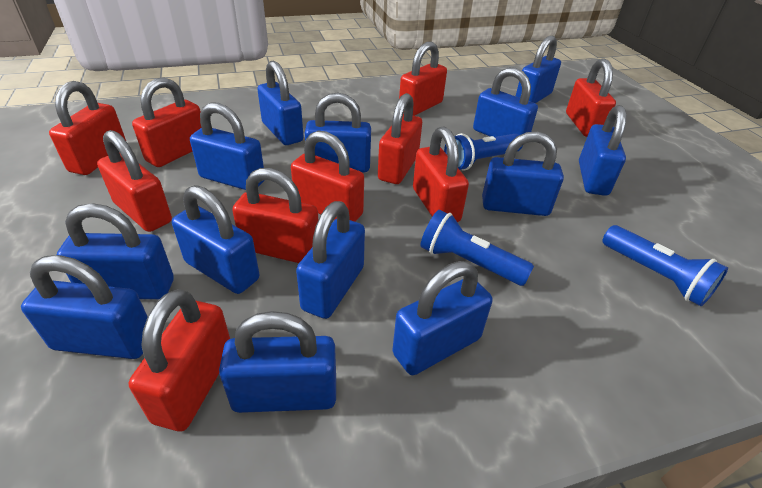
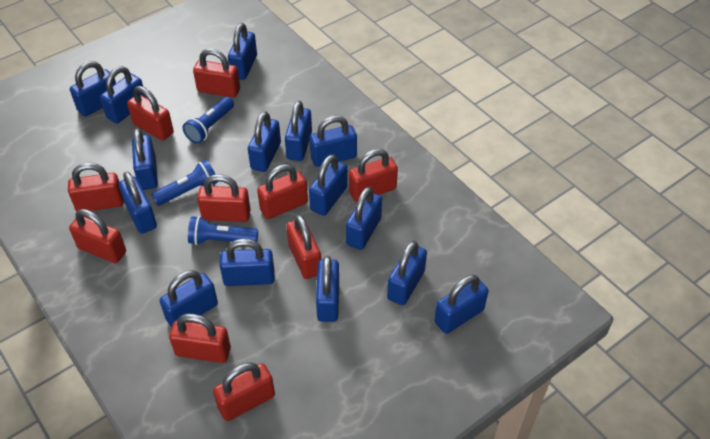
blue padlock: [21,255,148,359] [57,203,174,299] [172,185,260,294] [190,103,264,190] [219,311,336,413] [257,61,304,145] [296,201,365,319] [305,93,371,172] [392,261,493,375] [473,67,538,137] [482,131,564,216] [516,36,561,103] [579,105,627,196] = 13 -> [70,61,116,117] [100,66,146,124] [119,171,157,234] [132,128,158,190] [160,270,218,327] [219,239,275,286] [228,23,257,80] [248,111,281,172] [285,101,312,161] [309,116,357,167] [309,154,348,216] [316,256,339,322] [346,187,382,250] [387,241,427,305] [434,275,489,334] = 15

